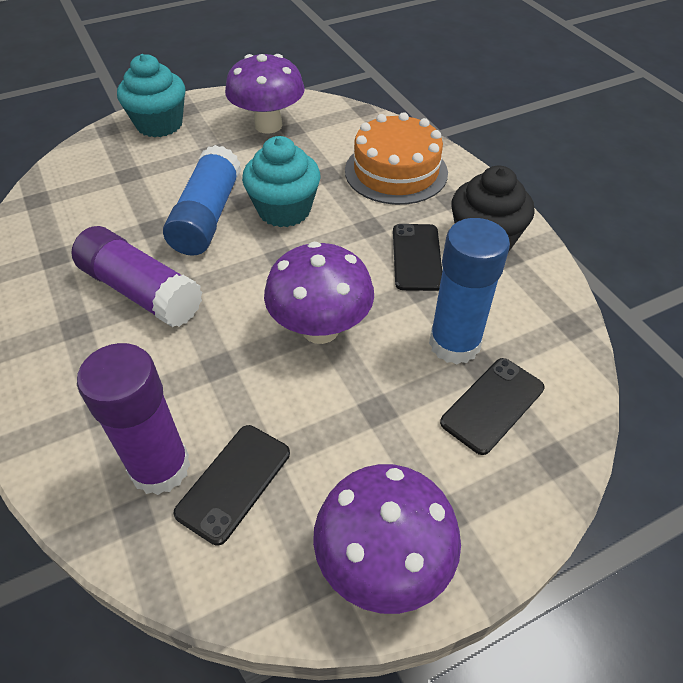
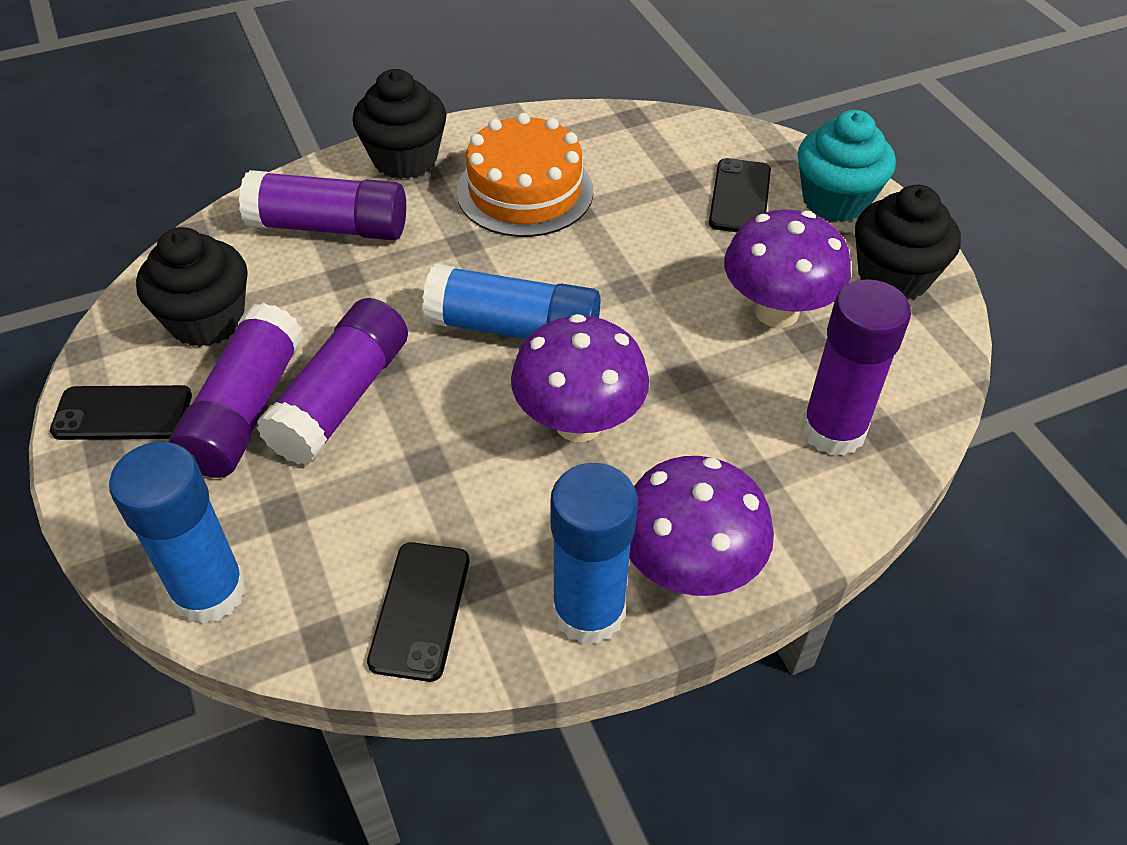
black cupcake: [452,166,535,252] = 1 -> [136,227,248,347] [352,69,447,179] [855,185,961,300] = 3
blue glue stick: [163,145,241,256] [429,218,510,364] = 2 -> [109,442,246,624] [422,264,600,339] [550,463,638,644] = 3
purple glue stick: [71,226,203,327] [77,343,190,495] = 2 -> [169,303,303,478] [239,170,406,240] [257,298,408,465] [801,279,911,456] = 4
turquoise cupcake: [117,54,186,137] [242,136,320,227] = 2 -> [798,110,896,222] = 1

